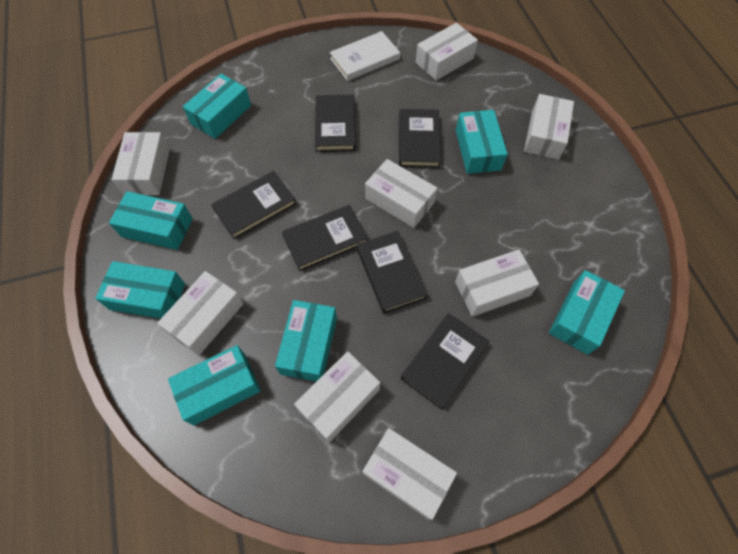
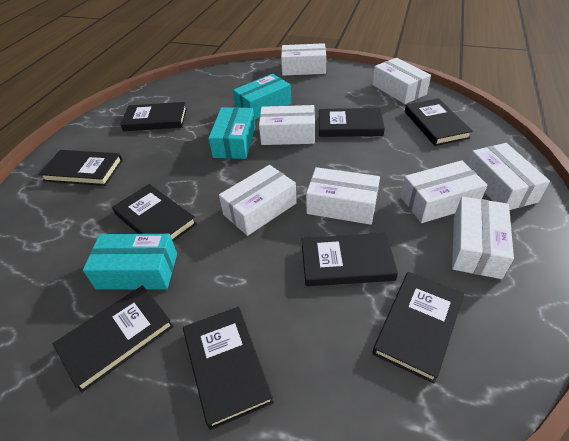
black book: [211,171,296,239] [282,205,368,271] [315,95,356,152] [357,231,428,314] [399,109,441,168] [401,313,489,410] = 6 -> [39,150,123,186] [53,285,173,393] [112,184,197,241] [120,102,187,131] [183,307,274,430] [302,233,398,286] [319,108,385,137] [373,272,464,383] [405,98,473,146] = 9
turquoise box: [95,261,185,319] [109,191,193,250] [168,345,261,426] [183,74,251,139] [275,300,337,382] [456,110,508,174] [549,270,625,355] = 7 -> [83,234,177,290] [208,107,255,159] [233,74,291,120] = 3
white book: [330,31,400,81] = 1 -> none = 0

